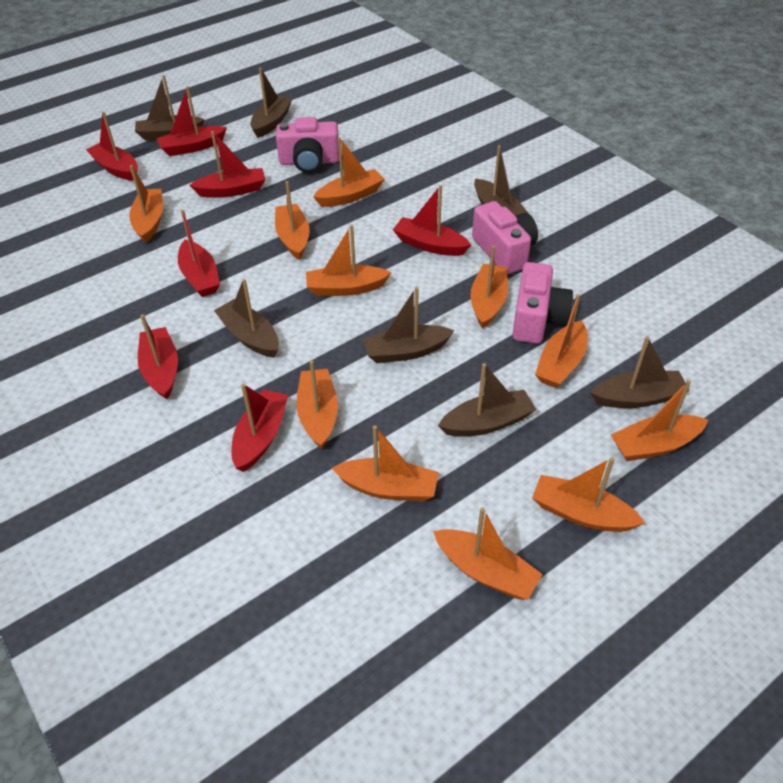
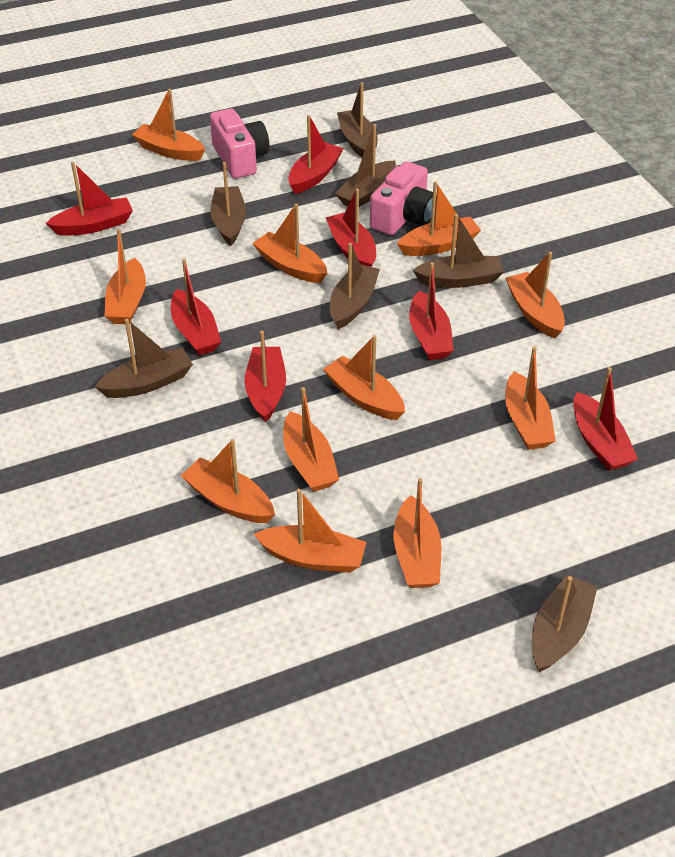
pink camera: [276,117,339,173] [472,201,538,274] [512,262,573,344] = 3 -> [210,108,270,178] [370,161,437,235] = 2

